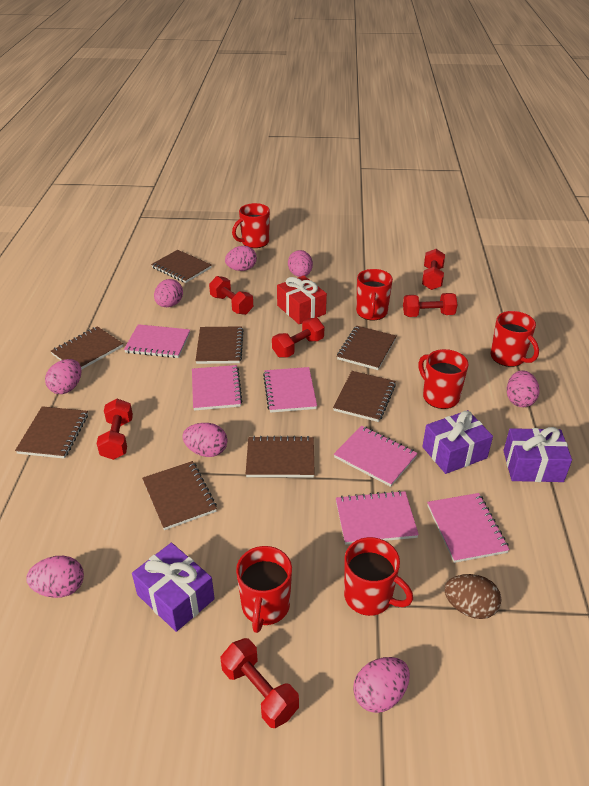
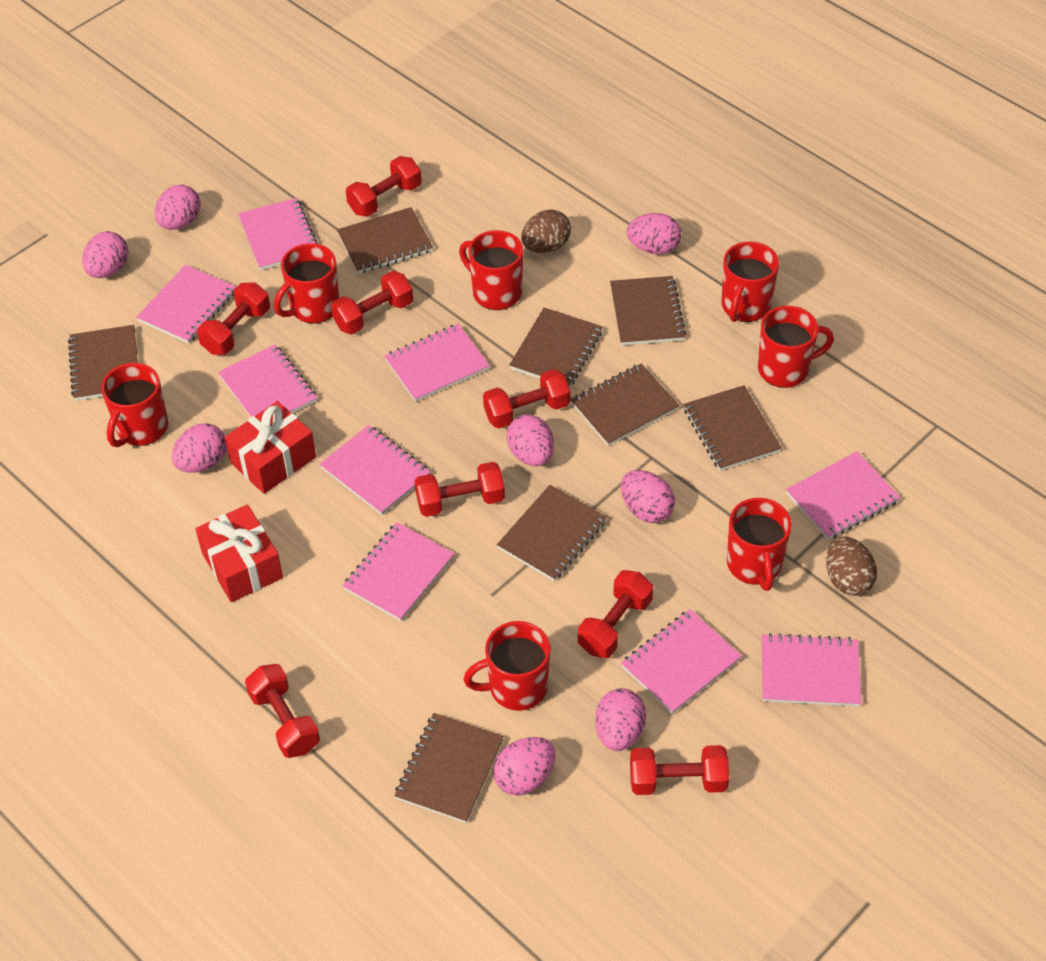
brown egg: [444,574,501,619] = 1 -> [521,209,571,253] [827,536,877,596] = 2
pink notebook: [124,324,190,358] [192,365,242,411] [263,367,317,413] [334,426,418,487] [336,490,419,545] [427,493,510,563] = 6 -> [136,265,236,344] [218,344,317,417] [238,198,317,270] [320,425,430,515] [343,522,454,621] [384,324,490,402] [621,609,742,714] [762,633,861,707] [786,451,900,540] = 9
purple gift: [132,543,215,632] [422,410,493,474] [503,427,572,482] = 3 -> none = 0
red dumbbell: [97,399,133,460] [209,276,253,315] [221,638,299,728] [272,318,324,358] [403,293,458,317] [422,249,445,290] = 6 -> [197,282,270,355] [245,664,320,758] [331,271,413,334] [346,156,422,217] [414,462,505,517] [483,369,570,428] [578,570,653,658] [630,745,729,795] = 8
red gift: [277,275,327,324] = 1 -> [195,505,283,602] [224,401,316,494] = 2
red mug: [232,203,270,248] [236,546,292,633] [344,537,413,616] [356,269,393,320] [418,349,469,409] [491,311,539,367] = 6 -> [101,363,168,447] [274,243,339,323] [459,230,523,310] [463,621,551,711] [721,241,779,322] [727,498,792,591] [758,306,834,388] = 7

